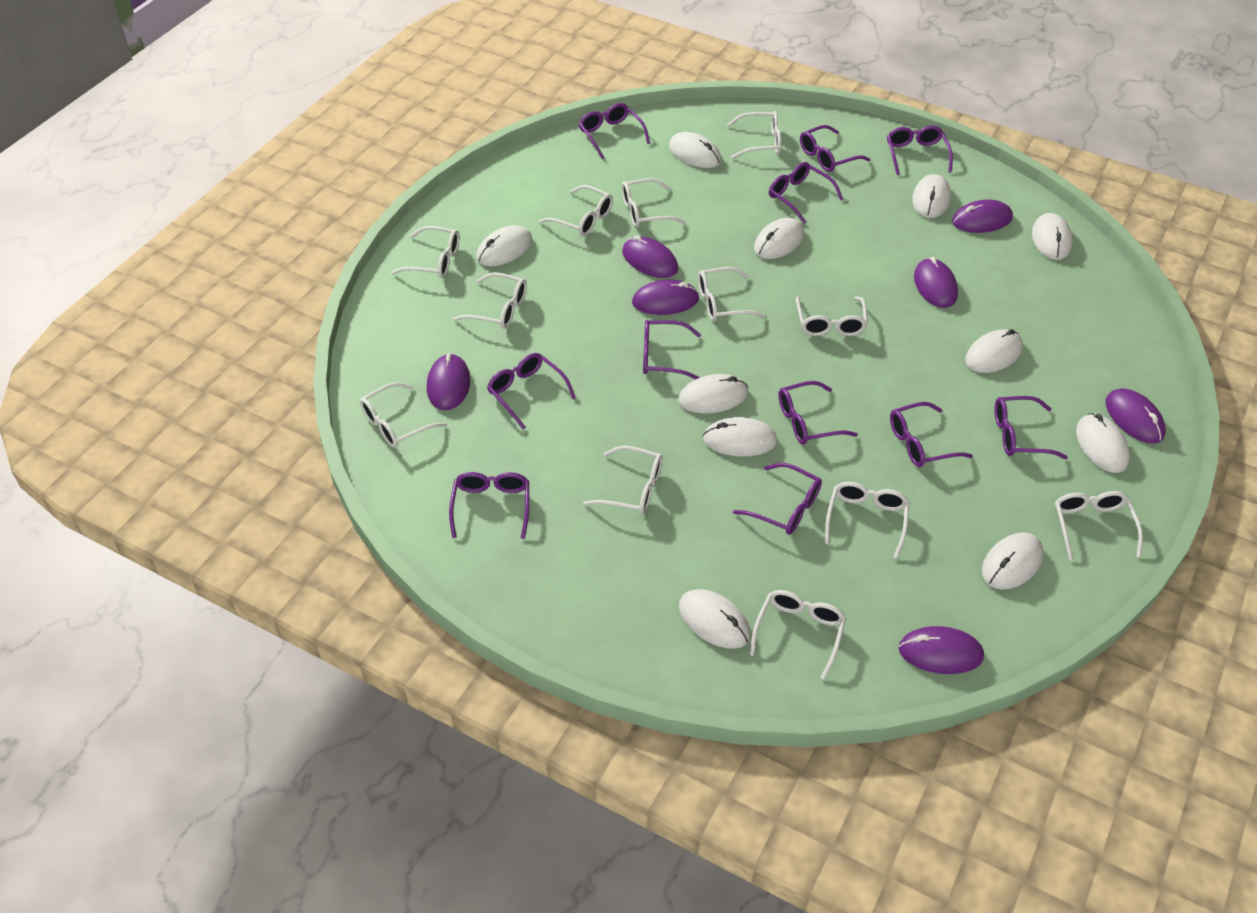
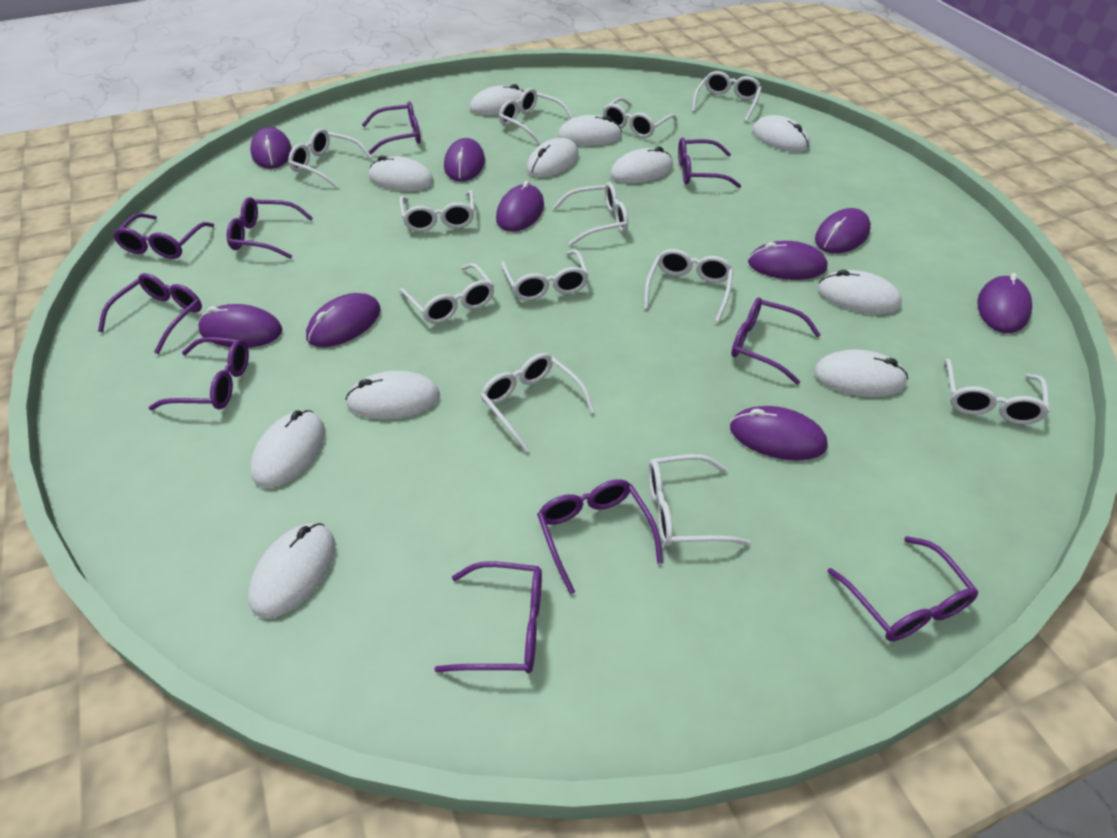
purple glasses: [449,472,529,539] [487,353,576,430] [579,103,650,159] [643,320,701,379] [733,463,822,535] [769,162,843,224] [779,381,858,444] [800,125,870,172] [887,126,953,175] [890,402,973,467] [995,396,1068,459] = 11 -> [98,273,202,354] [113,213,214,259] [149,337,249,410] [227,197,313,259] [362,101,421,155] [434,561,542,673] [537,479,663,594] [678,137,741,188] [731,297,821,384] [827,536,978,641] = 10
purple mouse: [427,353,470,410] [622,236,678,278] [632,280,699,315] [899,626,984,674] [914,257,958,308] [952,200,1013,233] [1106,388,1166,443] = 7 -> [198,304,283,348] [250,127,292,169] [306,293,381,347] [444,138,485,182] [496,181,544,232] [730,406,827,461] [748,241,827,280] [815,208,871,253] [977,273,1032,333] = 9

